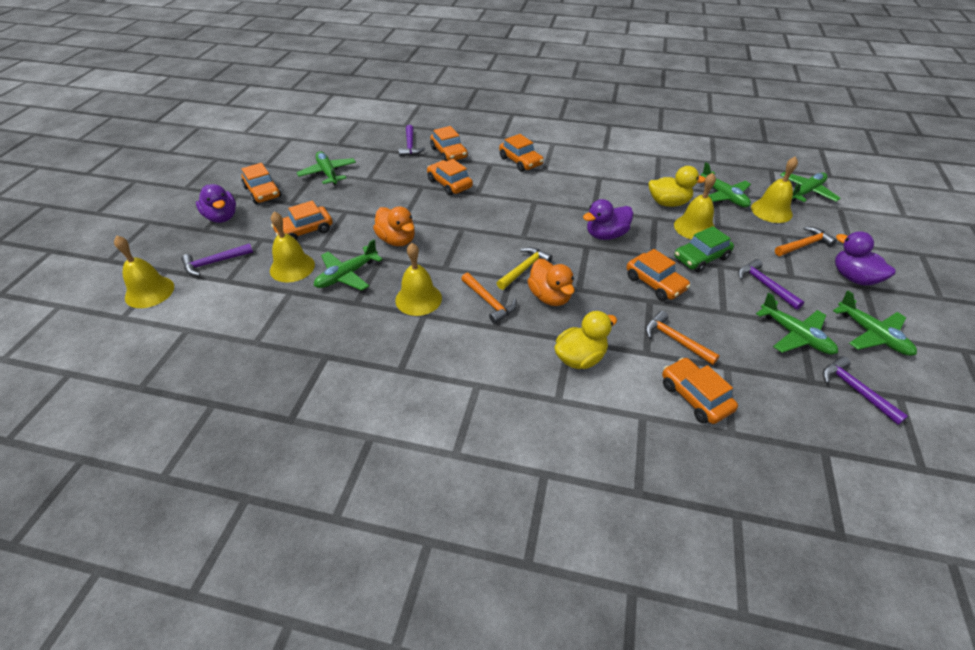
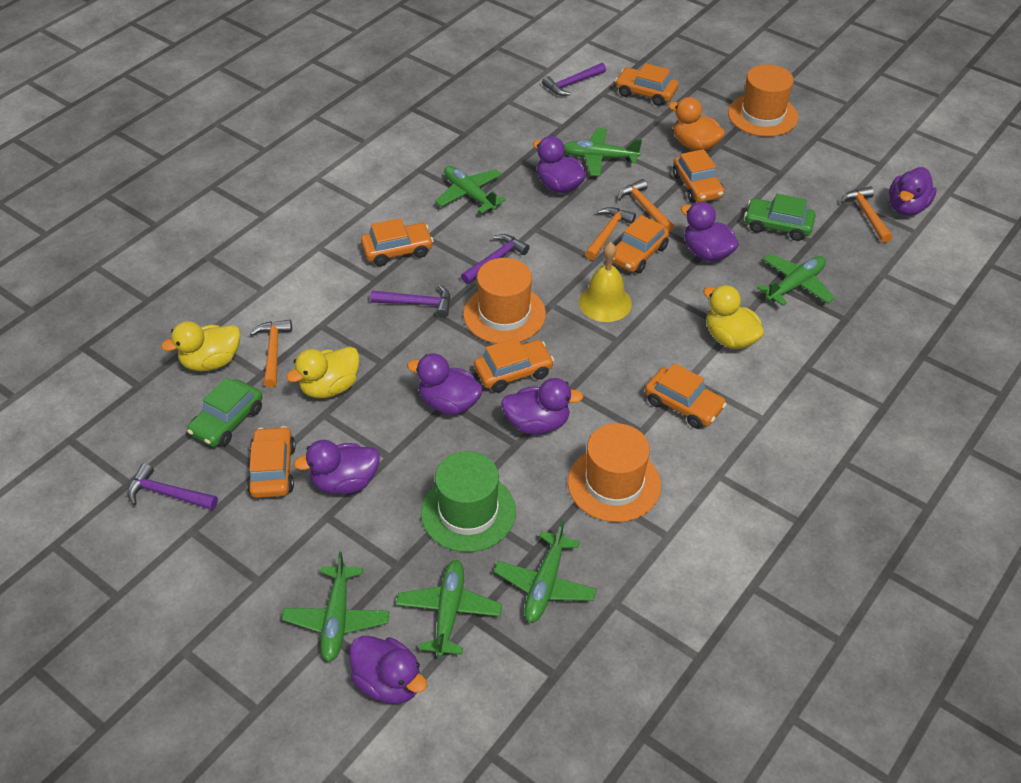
green car: [674,226,734,273] = 1 -> [187,378,262,447] [744,194,816,241] = 2
green hat: none = 0 -> [421,451,516,552] = 1
orange duck: [373,206,415,246] [527,259,575,306] = 2 -> [669,97,725,151] = 1
orange hammer: [461,273,517,324] [645,311,720,365] [775,227,837,256] = 3 -> [250,320,292,388] [585,207,636,260] [618,179,674,232] [841,186,893,243] = 4
orange hat: none = 0 -> [463,258,546,344] [568,423,661,522] [728,64,798,137] = 3
purple duck: [196,184,236,223] [583,199,633,240] [835,231,896,285] = 3 -> [294,440,380,494] [350,636,427,704] [407,353,483,415] [501,378,583,434] [533,136,586,193] [680,202,739,262] [889,167,937,216] = 7
yellow bell: [114,235,174,308] [270,211,315,282] [395,243,442,316] [674,173,716,240] [751,156,798,223] = 5 -> [579,242,632,322] = 1
yellow duck: [555,311,617,369] [649,166,705,207] = 2 -> [161,321,240,371] [286,347,360,398] [703,285,764,349] = 3
yellow hammer: [497,247,553,290] = 1 -> none = 0

